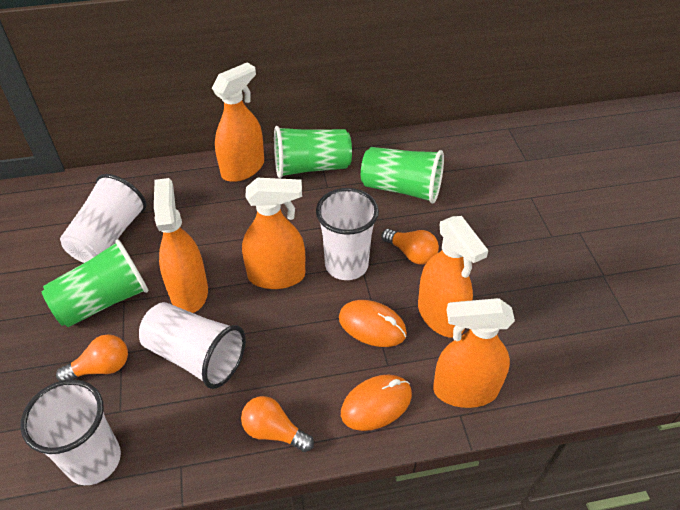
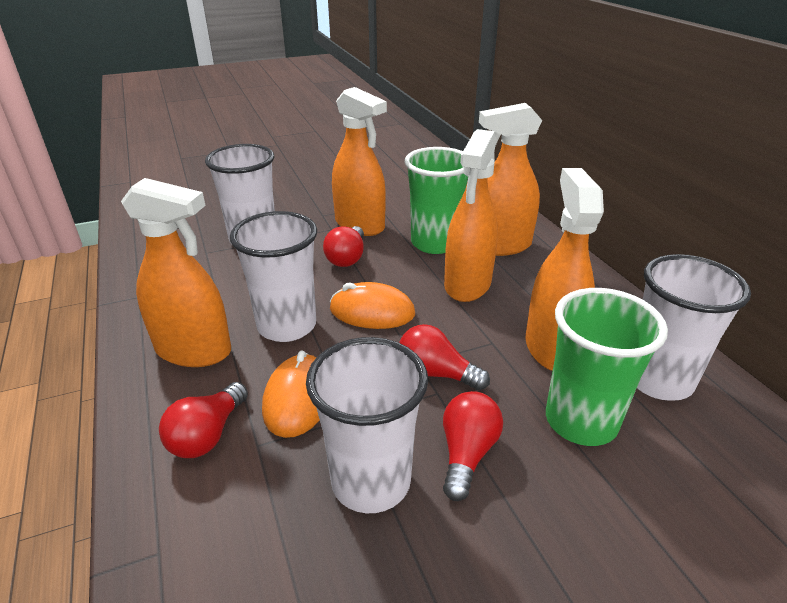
green cup: [42,239,148,327] [274,126,352,178] [361,147,444,204] = 3 -> [405,147,468,254] [546,288,668,446] = 2
orange light bulb: [56,334,128,381] [241,396,314,452] [381,229,439,264] = 3 -> none = 0
red light bulb: none = 0 -> [159,382,248,458] [323,226,364,267] [399,324,490,391] [443,391,503,501] = 4

